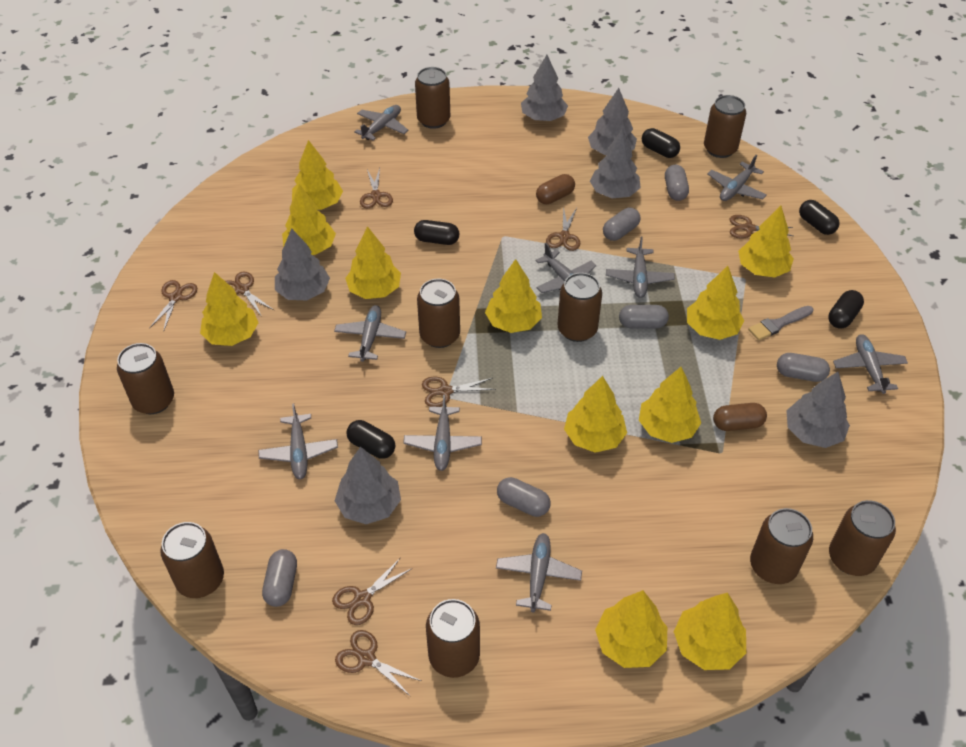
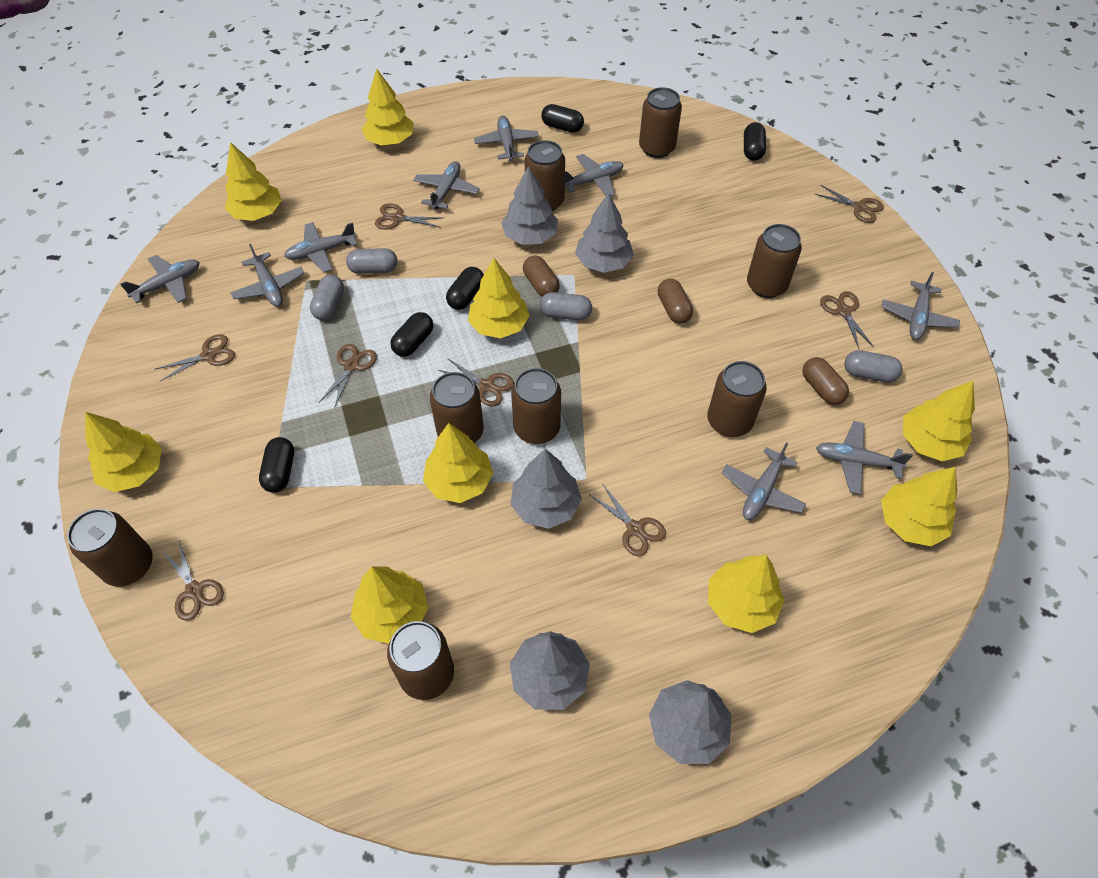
brown can: [117,343,174,414] [160,522,224,598] [415,67,450,129] [417,278,460,348] [426,599,480,678] [557,273,602,342] [704,95,746,158] [750,508,813,584] [829,500,896,576] = 9 -> [67,509,153,587] [387,621,454,700] [430,372,484,443] [511,368,561,444] [525,140,565,211] [639,87,682,158] [707,361,766,437] [747,224,802,298] = 8
brown capsule: [536,174,575,204] [713,403,767,431] = 2 -> [523,256,560,297] [658,279,693,324] [802,357,849,405] = 3
grey brush: [748,306,813,340] = 1 -> none = 0
grey capsule: [262,549,297,607] [497,477,550,517] [603,208,640,241] [619,305,669,328] [665,165,689,201] [777,353,830,382] = 6 -> [310,275,344,320] [346,248,397,274] [540,292,592,320] [844,350,902,382] = 4
grey tree: [275,228,330,300] [335,446,401,524] [521,55,568,121] [588,88,637,155] [590,129,641,198] [786,372,850,448] = 6 -> [501,166,558,245] [510,631,590,710] [511,449,582,529] [575,193,634,273] [649,680,732,764] = 5
yellow tree: [200,272,259,346] [282,184,336,255] [292,140,343,210] [345,226,401,299] [485,259,542,333] [564,376,627,453] [595,590,667,668] [639,367,701,443] [674,593,746,670] [687,266,744,340] [738,206,794,278] = 11 -> [85,412,162,492] [225,142,282,221] [351,566,428,644] [362,68,414,146] [423,423,493,503] [468,258,530,338] [708,555,785,633] [881,467,957,546] [903,381,975,461] = 9

